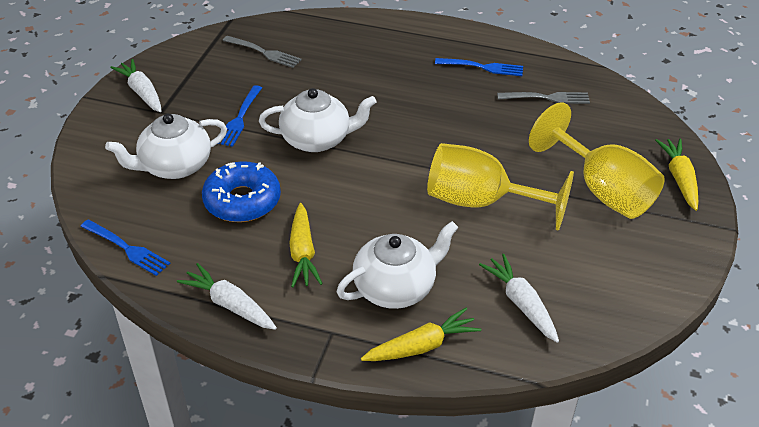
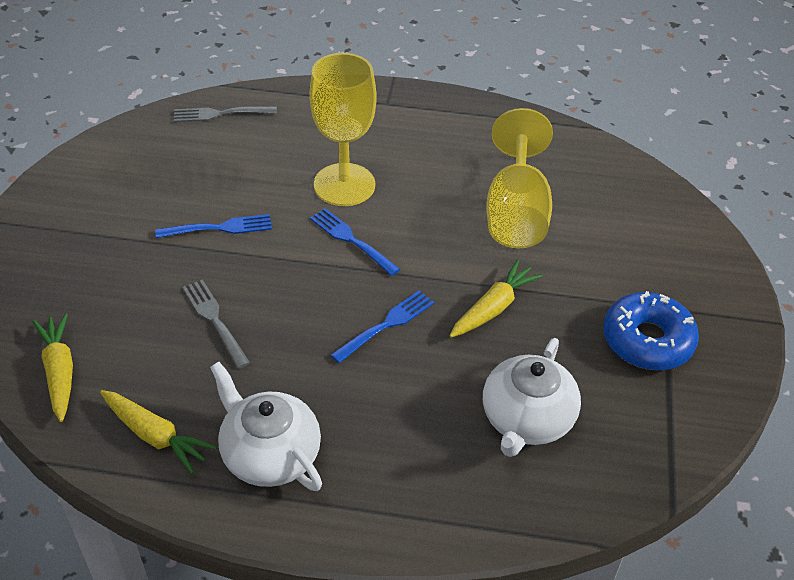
white carrot: [111,59,162,112] [177,263,277,330] [479,254,559,343] = 3 -> none = 0
white teapot: [105,113,227,179] [259,88,377,152] [337,221,459,309] = 3 -> [210,362,322,491] [483,338,581,457] = 2

